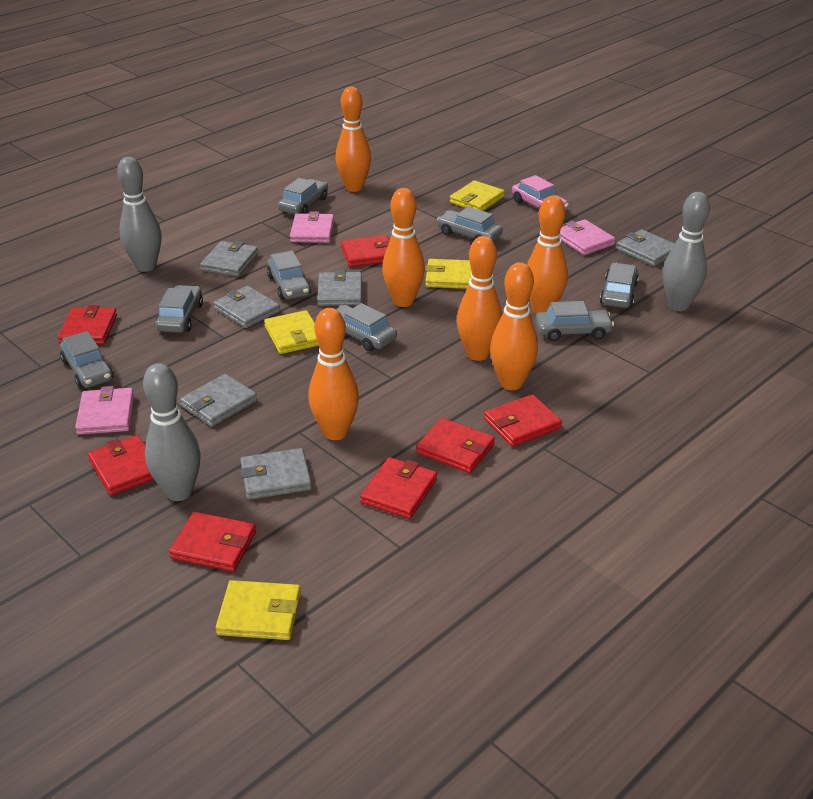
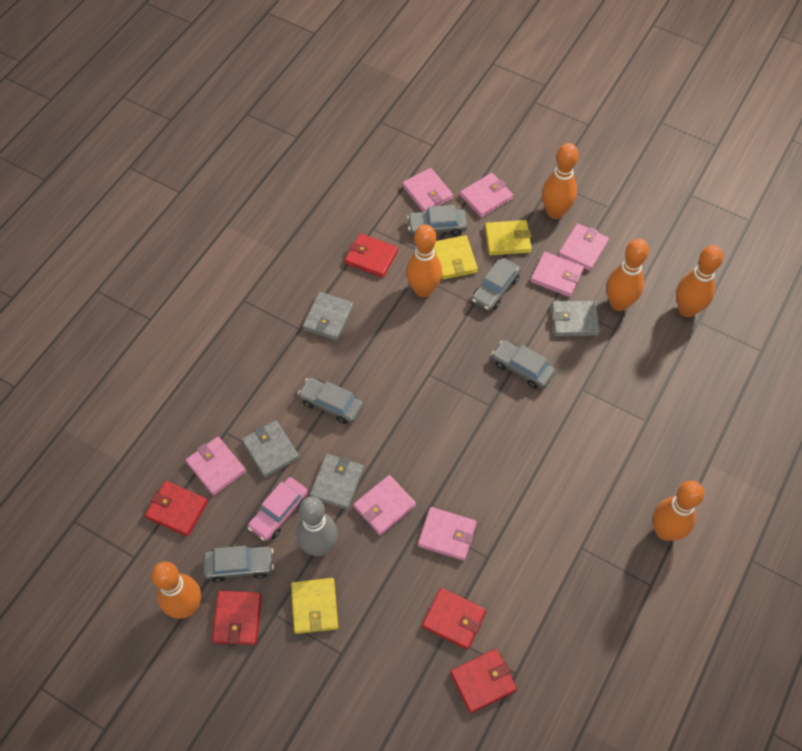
grey bowling pin: [117,157,162,272] [143,363,201,501] [663,192,710,311] = 3 -> [296,497,338,556] = 1
grey car: [60,331,113,388] [156,285,203,333] [267,251,311,300] [278,178,328,214] [336,303,397,351] [437,206,503,241] [535,301,614,341] [600,263,639,308] = 8 -> [203,545,274,583] [297,377,364,424] [407,205,467,236] [472,258,521,311] [492,340,556,389] = 5
grey wallet: [180,374,257,427] [200,241,258,277] [214,286,280,328] [240,448,312,500] [317,270,362,306] [616,229,675,266] = 6 -> [242,420,299,478] [302,292,354,341] [310,454,364,510] [552,301,600,337] = 4
pink wallet: [75,386,134,435] [290,211,334,243] [560,219,615,255] = 3 -> [186,437,246,496] [353,475,416,535] [402,168,453,212] [418,507,477,561] [460,173,513,218] [531,252,584,297] [558,223,609,271] = 7
red wallet: [58,305,117,344] [88,435,154,495] [169,512,256,572] [341,235,390,267] [360,457,437,519] [416,418,495,473] [484,394,562,447] = 7 -> [145,481,208,536] [212,591,262,645] [345,233,398,278] [422,588,486,650] [450,649,517,713] = 5
yellow wallet: [216,580,301,640] [264,310,319,354] [425,259,472,289] [450,180,505,211] = 4 -> [291,578,338,634] [434,235,478,280] [485,220,532,256] = 3

